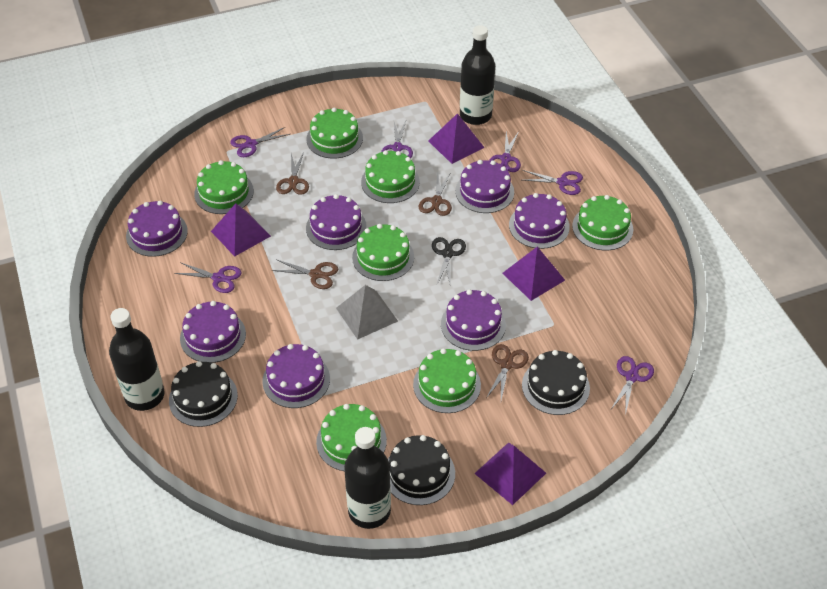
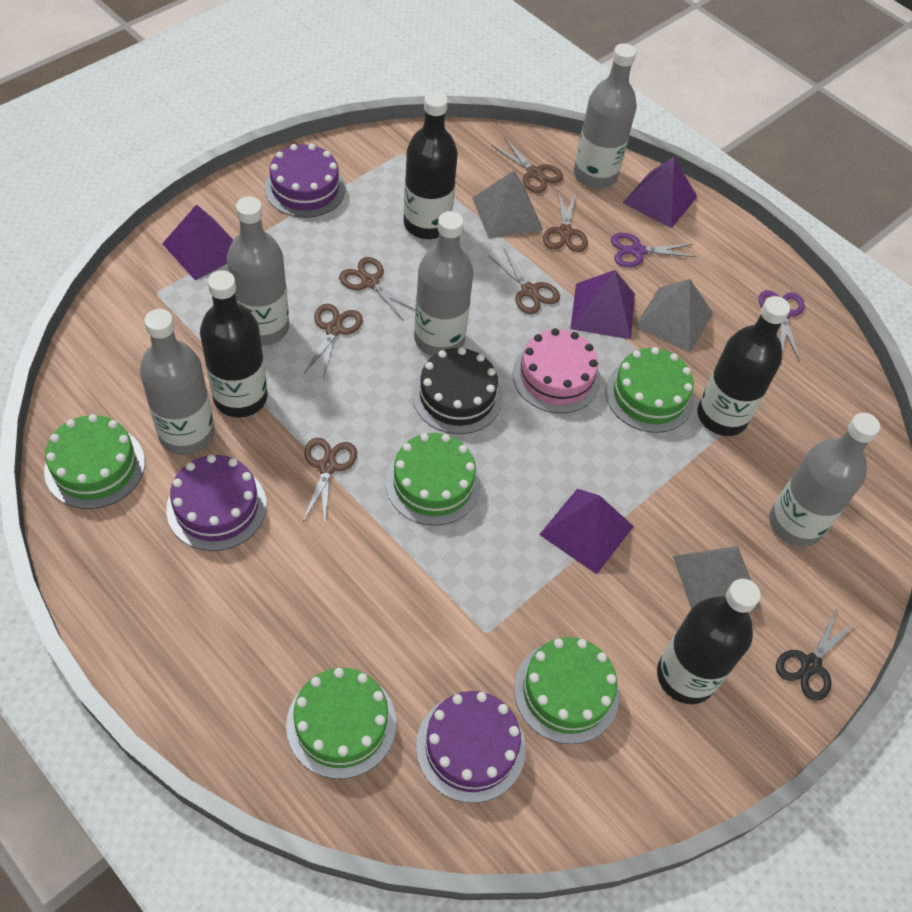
black bottle: [109,308,165,411] [344,427,391,529] [460,25,495,125] = 3 -> [200,270,268,417] [404,91,458,239] [657,579,761,704] [697,296,790,436] = 4
black cake: [169,361,238,427] [388,435,455,505] [522,350,590,415] = 3 -> [412,347,502,434] = 1
brown scissors: [271,259,338,289] [276,152,309,195] [418,172,452,216] [486,344,529,400] = 4 -> [303,438,357,523] [304,304,363,377] [339,257,415,321] [488,247,560,314] [491,137,563,193] [543,190,588,252] = 6
green cake: [194,160,254,214] [306,108,363,159] [316,404,387,471] [352,224,414,281] [361,150,420,203] [413,348,481,413] [572,195,633,250] = 7 -> [44,414,145,509] [286,668,396,779] [386,433,481,526] [514,637,619,744] [606,347,694,433] = 5
grey bottle: none = 0 -> [140,309,215,455] [227,197,289,345] [414,211,474,356] [574,43,637,189] [769,413,880,547] = 5
grey pyramid: [336,285,398,340] = 1 -> [472,170,543,239] [635,279,713,353] [673,546,761,610] = 3
pink cake: none = 0 -> [512,328,601,413] = 1
purple cake: [126,201,188,257] [180,301,246,363] [262,344,330,408] [306,194,367,250] [441,290,506,351] [455,160,514,213] [509,193,570,249] = 7 -> [166,454,267,551] [265,144,345,218] [416,691,526,803] = 3
purple scissors: [174,262,241,293] [230,127,290,157] [381,121,413,158] [489,132,521,172] [523,170,583,195] [611,356,654,416] = 6 -> [611,233,696,267] [759,290,805,361] = 2

